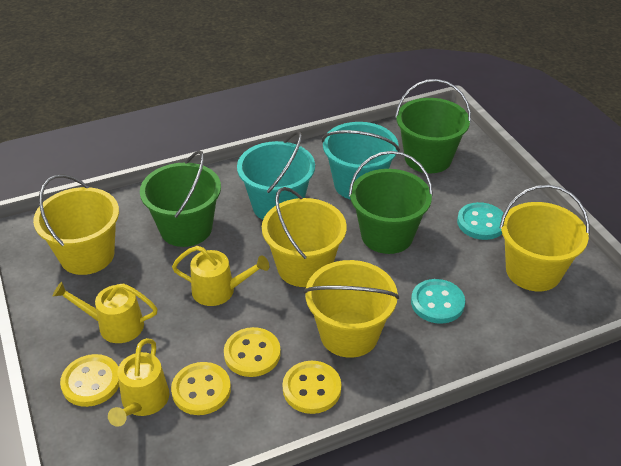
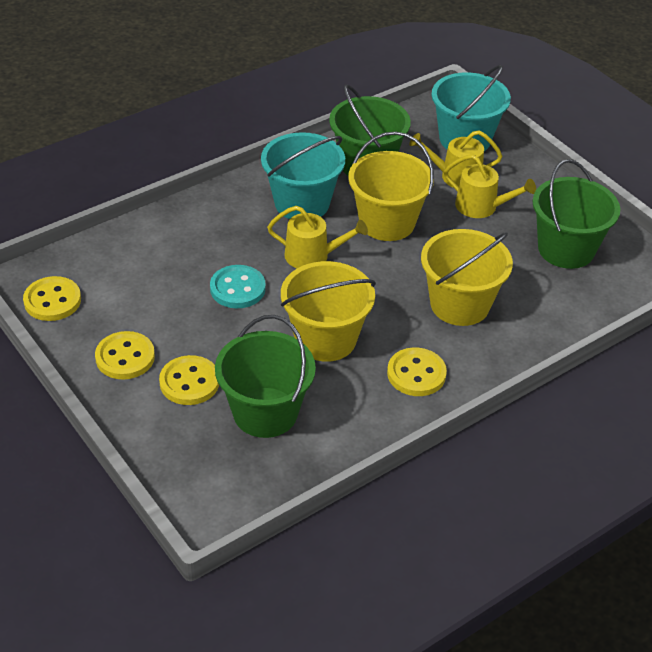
turquoise button: [411,279,465,324] [457,202,504,240] = 2 -> [210,265,266,308] = 1
yellow bucket: [33,174,119,275] [262,187,347,287] [304,260,399,358] [500,185,590,291] = 4 -> [281,261,376,362] [348,131,434,241] [421,229,513,326] = 3

